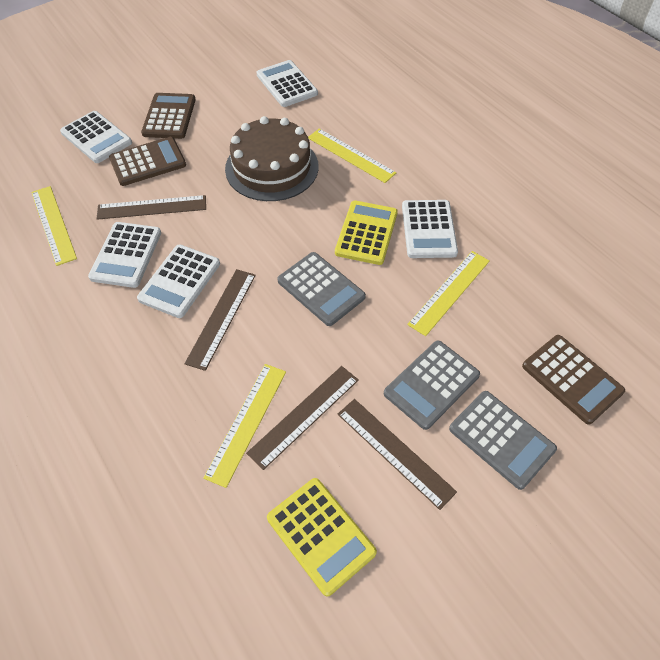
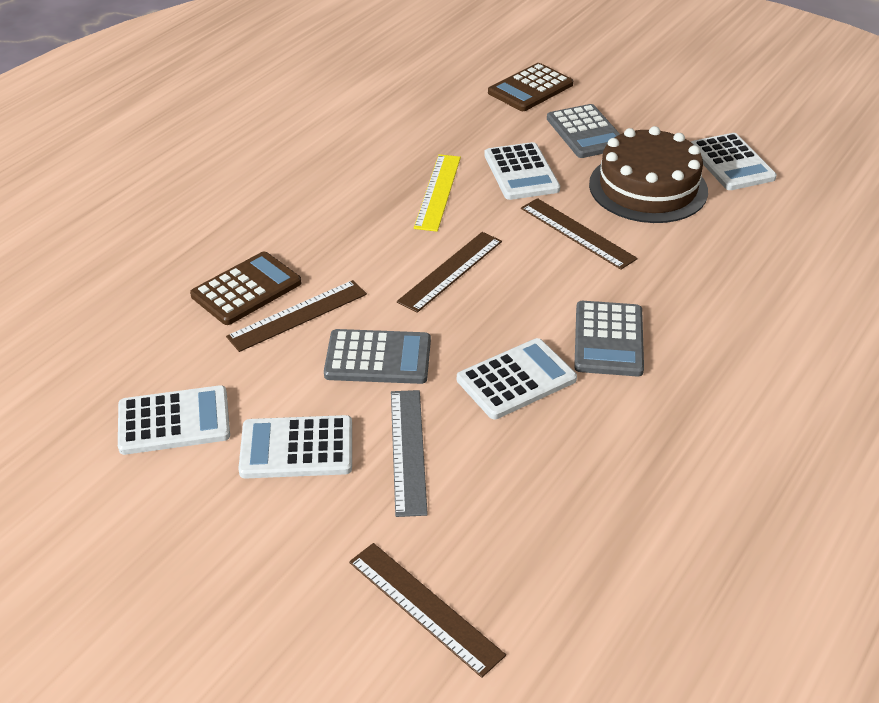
brown calculator: [109,137,186,186] [141,93,196,139] [522,335,625,425] = 3 -> [190,252,302,325] [488,63,573,111] = 2
grey ruler: none = 0 -> [391,390,428,517] = 1
yellow calculator: [267,478,377,597] [335,200,398,265] = 2 -> none = 0
yellow ruler: [31,186,77,266] [203,364,286,488] [308,129,396,183] [407,251,490,336] = 4 -> [414,154,461,232] = 1

